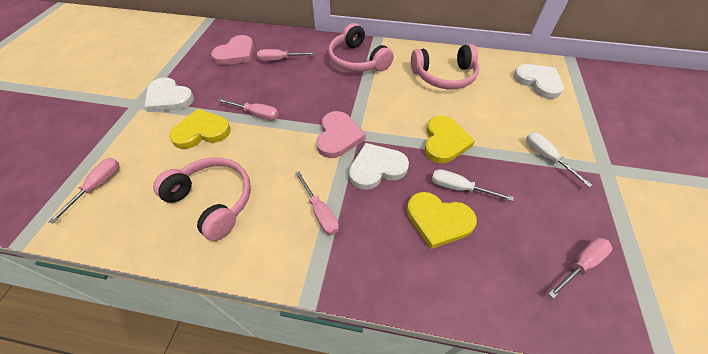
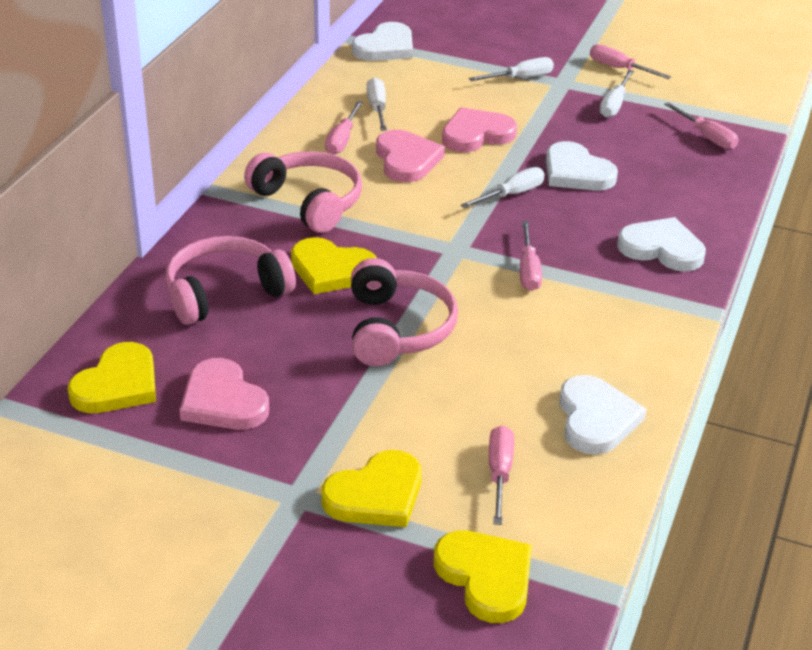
pink heart: [211,35,254,65] [317,111,366,158] = 2 -> [180,358,269,430] [376,130,445,182] [442,107,517,152] = 3
white heart: [144,77,194,112] [349,143,409,190] [513,64,564,99] = 3 -> [352,22,413,61] [546,141,618,191] [559,375,647,455] [617,217,706,271] = 4
white screwdriver: [432,169,514,201] [526,132,592,187] = 2 -> [367,77,387,131] [460,167,545,208] [469,57,554,81] [600,70,634,118] = 4
yellow heart: [169,109,231,149] [407,192,477,249] [424,116,475,163] = 3 -> [67,342,156,413] [291,237,377,294] [321,450,422,527] [434,530,532,623] = 4

